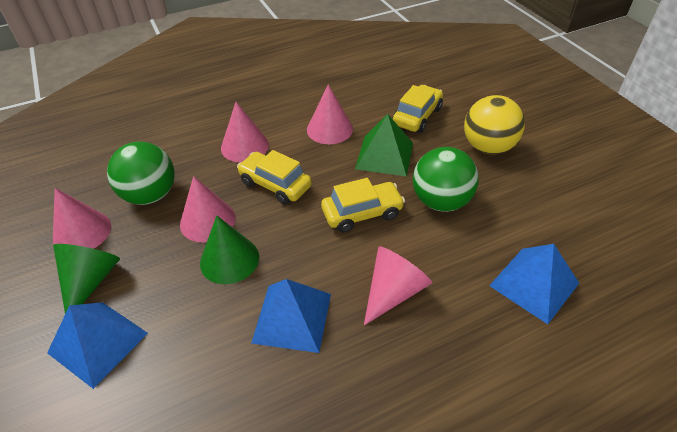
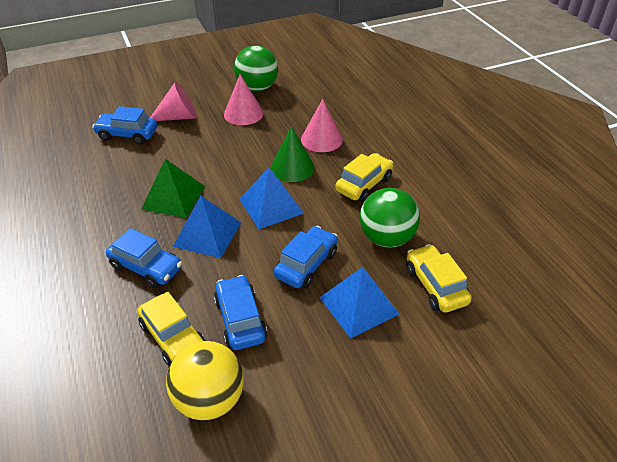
blue car: none = 0 -> [92,106,158,145] [106,228,182,288] [214,275,268,350] [274,226,338,289] = 4
green cone: [53,244,120,314] [200,216,259,284] = 2 -> [270,126,315,182] = 1
pink cone: [53,188,111,249] [180,176,235,242] [221,102,269,163] [307,84,353,144] [364,246,432,325] = 5 -> [150,82,197,121] [224,74,263,125] [301,99,343,152] = 3

